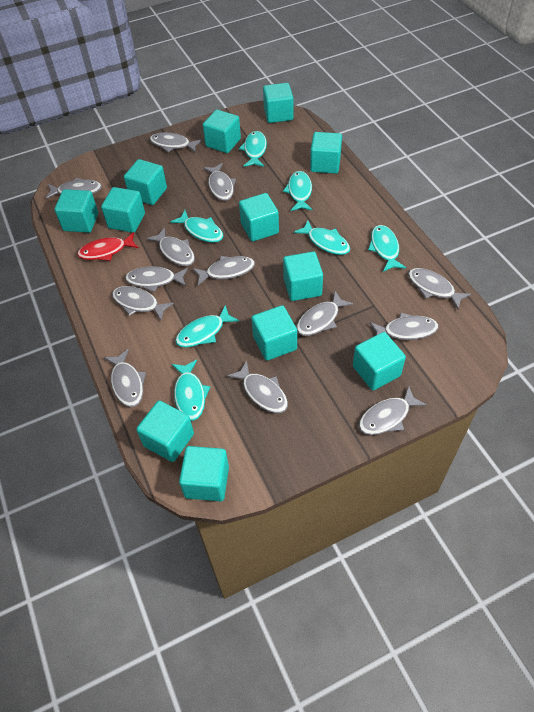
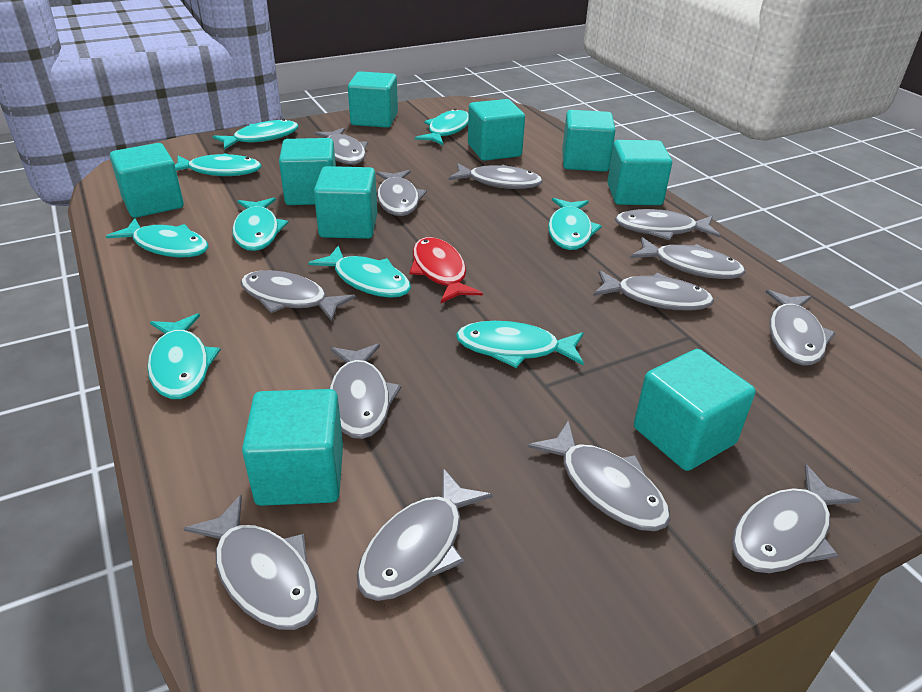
turquoise cube: [54,189,98,233] [101,187,145,233] [124,159,167,205] [136,401,194,462] [179,446,229,501] [203,110,241,153] [239,193,279,242] [251,305,297,360] [263,83,294,123] [283,251,323,301] [310,132,342,174] [353,332,406,390] = 12 -> [110,143,184,218] [242,389,343,506] [279,138,336,205] [314,166,377,239] [348,71,398,128] [468,99,525,161] [562,110,615,172] [607,140,672,205] [634,349,756,471] = 9
turquoise fish: [171,210,223,243] [172,360,210,421] [175,305,239,347] [239,131,267,167] [283,171,313,211] [294,220,350,255] [368,225,406,272] = 7 -> [106,218,209,257] [147,313,221,399] [175,153,261,176] [213,119,299,150] [232,198,289,251] [309,246,411,298] [415,109,469,145] [456,321,584,368] [548,198,602,250] = 9

